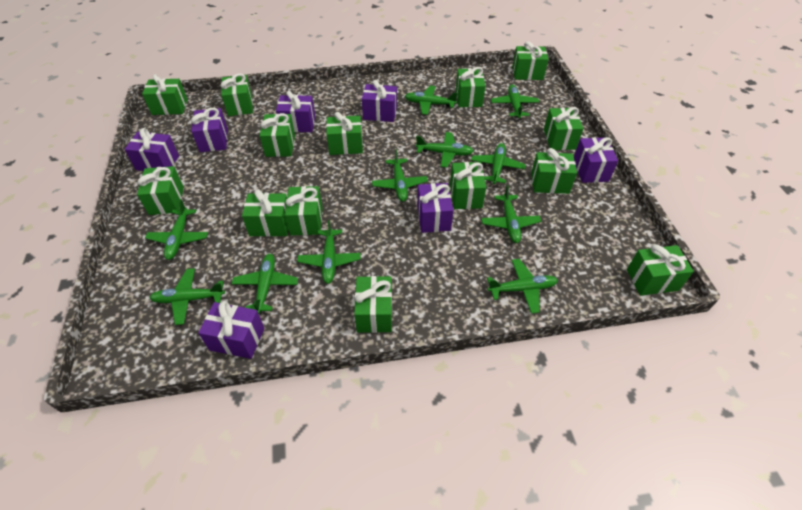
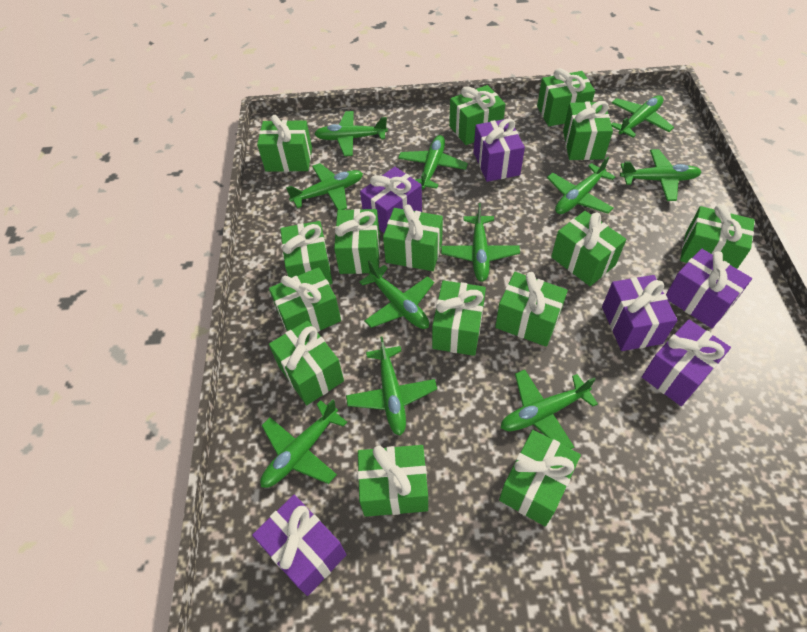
green gift: [137,166,184,215] [142,74,188,115] [221,73,253,116] [242,189,289,237] [260,113,295,157] [285,186,322,235] [326,112,363,155] [354,276,392,333] [450,162,486,209] [456,67,486,107] [512,41,549,80] [531,148,577,194] [544,107,583,150] [627,244,694,296] = 14 -> [257,115,312,172] [269,267,341,332] [269,320,344,405] [280,221,333,285] [334,209,380,274] [358,445,428,517] [383,205,443,271] [432,280,486,356] [449,85,505,145] [495,272,568,347] [499,430,581,526] [537,68,595,126] [551,211,626,286] [563,101,613,160] [680,204,755,269] = 15
purple gift: [124,128,179,171] [191,108,228,152] [198,301,264,359] [276,91,315,132] [362,80,397,122] [417,183,453,233] [574,137,618,183] = 7 -> [252,495,347,596] [360,167,422,233] [473,118,525,182] [602,275,678,351] [642,319,731,406] [666,249,752,328] = 6

